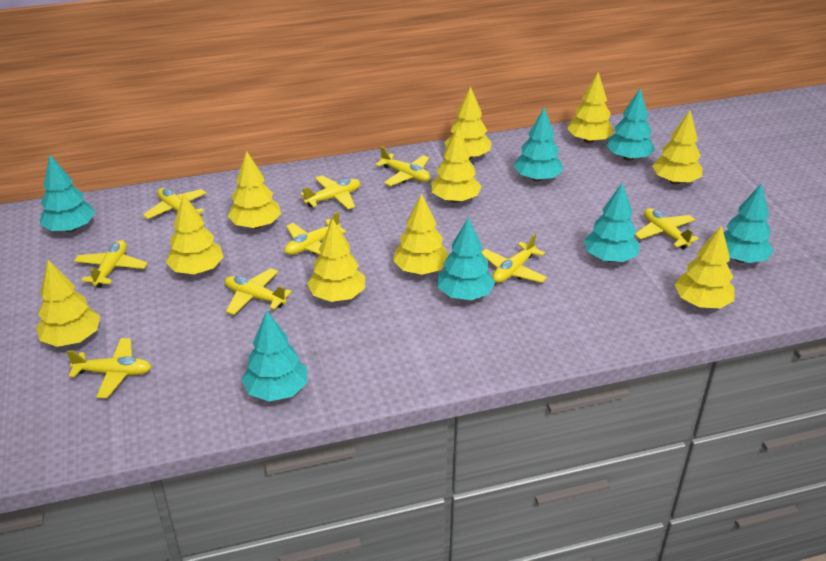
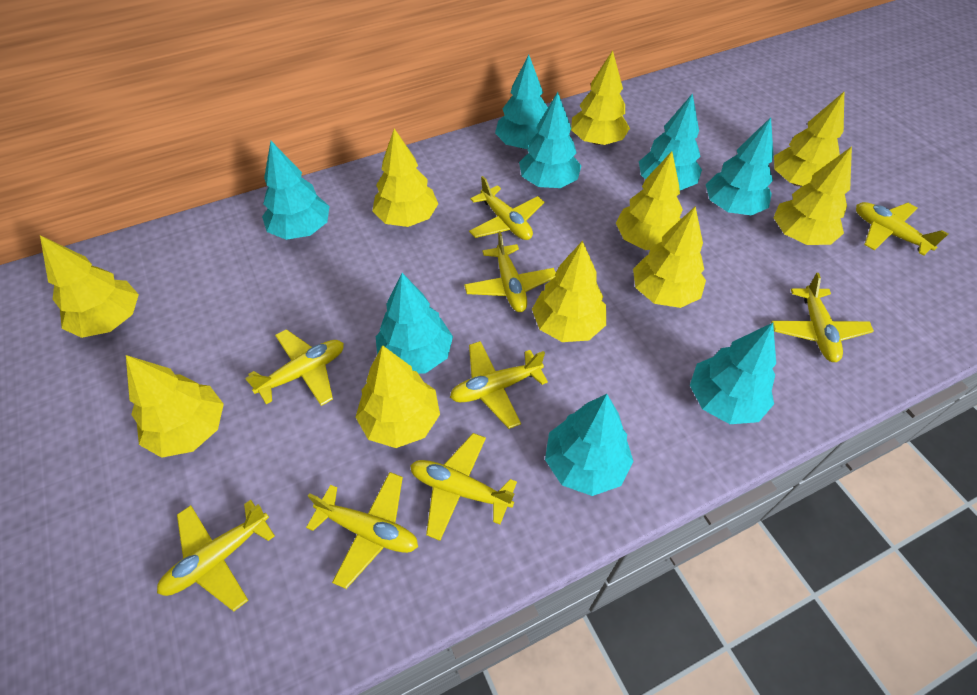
turquoise tree: [40,155,95,232] [241,310,307,401] [437,217,495,300] [513,107,563,182] [584,182,640,262] [606,88,655,161] [723,183,774,263] = 7 -> [262,141,330,240] [376,273,453,374] [495,55,548,149] [519,92,581,188] [545,394,633,496] [639,93,702,190] [690,323,776,424] [706,117,773,215] = 8

